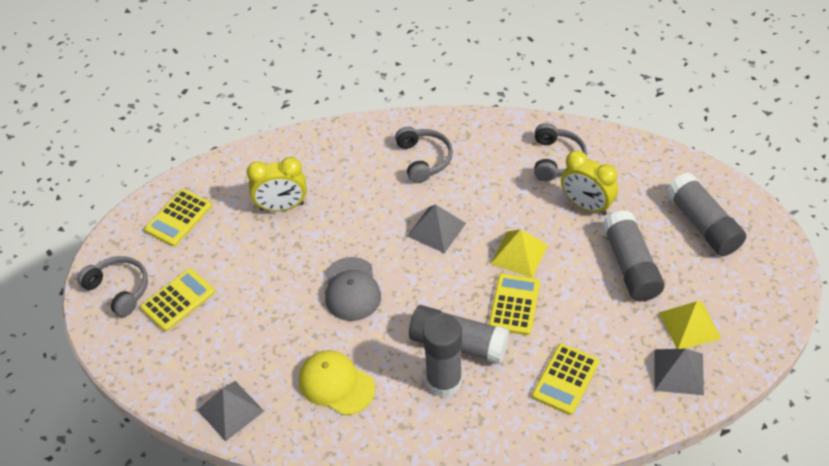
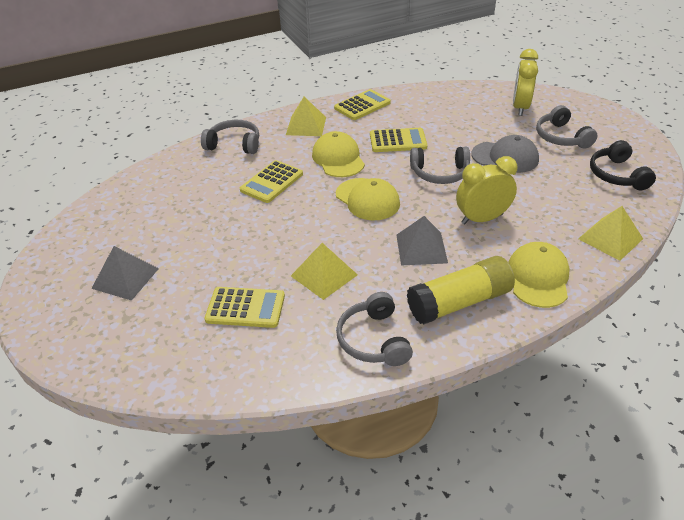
black headphones: none = 0 -> [590,140,656,190] = 1
grey glue stick: [409,305,509,364] [422,314,462,397] [602,210,665,301] [666,172,746,256] = 4 -> none = 0
grey headphones: [77,256,148,317] [395,127,453,183] [534,123,587,181] = 3 -> [201,120,259,154] [336,292,413,366] [410,147,470,184] [536,105,598,149] = 4
grey pyramid: [197,381,264,441] [407,204,466,253] [654,349,704,395] = 3 -> [91,246,159,301] [396,216,448,266] = 2
yellow cap: [299,350,375,415] = 1 -> [312,131,365,177] [336,178,400,220] [508,242,570,308] = 3
yellow glue stick: none = 0 -> [407,256,515,325] = 1
yellow pyramid: [491,229,548,278] [659,301,721,349] = 2 -> [286,97,326,136] [291,243,358,300] [578,206,643,261] = 3

